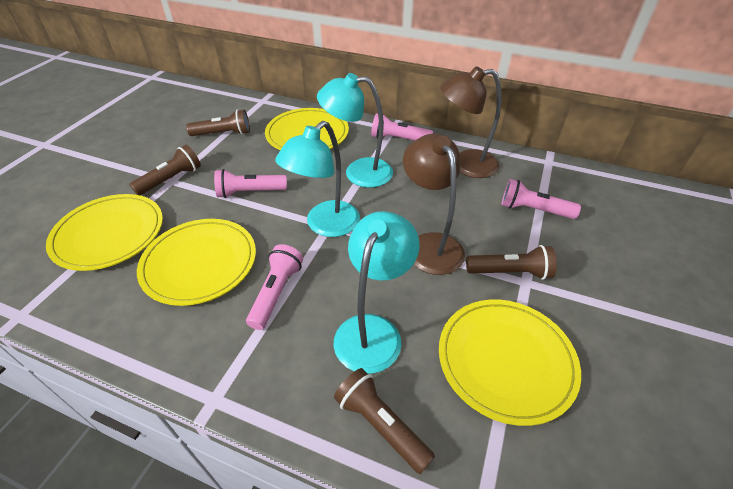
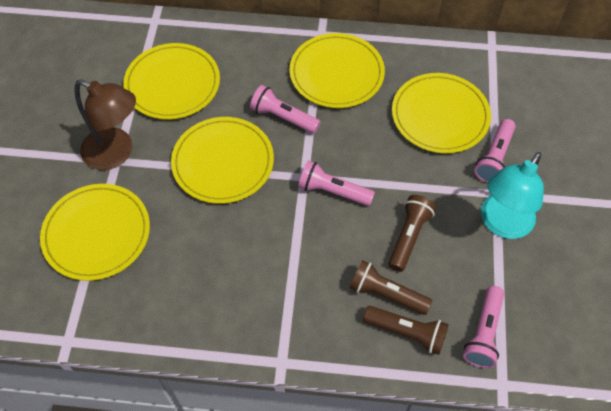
brown flashlight: [129,145,201,195] [186,109,250,136] [334,368,435,474] [466,245,557,280] = 4 -> [350,260,432,315] [363,306,449,355] [388,195,436,272] = 3
brown lamp: [403,133,465,275] [440,66,502,178] = 2 -> [74,79,136,170] = 1
turquoise lamp: [275,121,360,237] [317,73,393,187] [334,211,419,374] = 3 -> [481,152,544,239] = 1
yellow plate: [46,194,163,271] [137,219,256,306] [265,108,349,150] [439,299,581,426] = 4 -> [40,184,150,281] [123,43,220,120] [171,117,274,204] [290,33,385,108] [392,73,491,153] = 5

